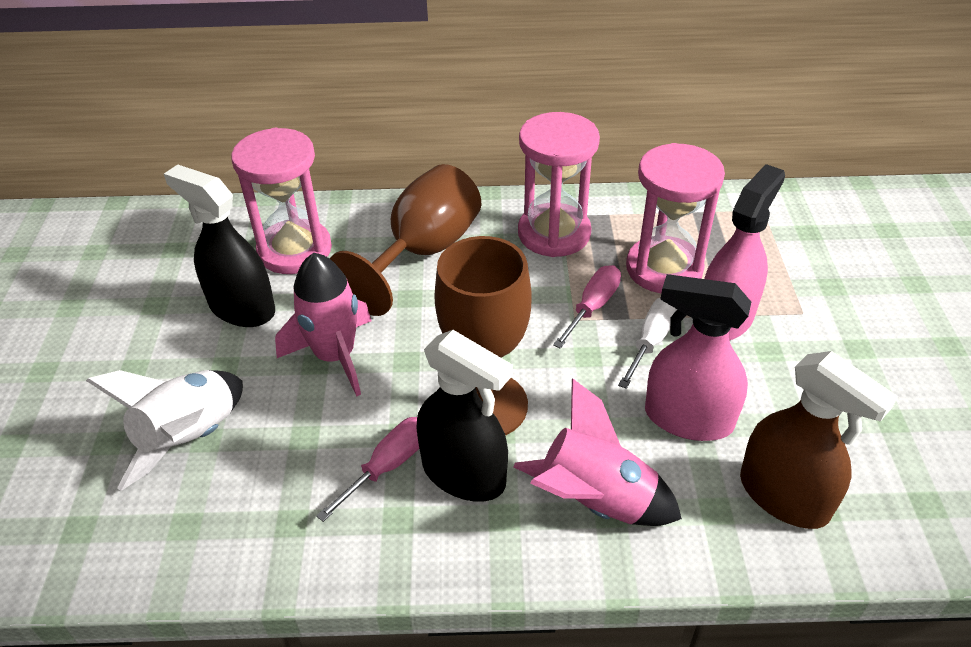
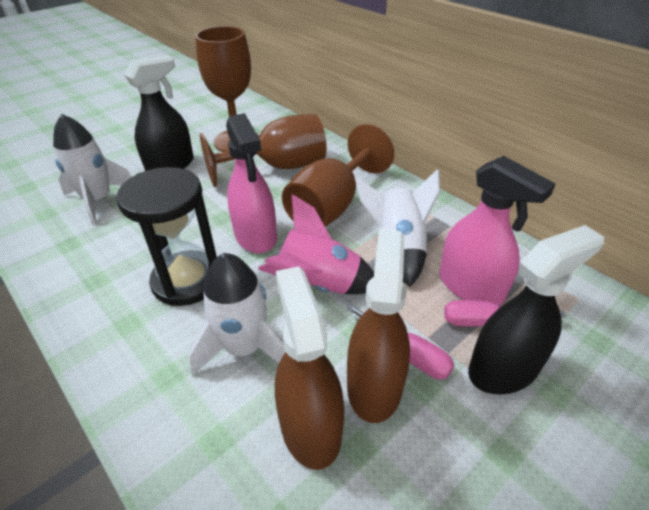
black hourglass: none = 0 -> [116,167,217,306] = 1
brown goblet: [330,164,481,316] [434,236,532,435] = 2 -> [195,26,259,152] [200,114,327,187] [282,124,394,227] = 3
brown spray bottle: [740,351,898,529] = 1 -> [275,266,344,470] [347,229,410,423] = 2
pink hourglass: [231,128,332,274] [518,112,600,257] [626,143,725,293] = 3 -> none = 0
pink rocket: [275,253,372,396] [513,379,682,526] = 2 -> [258,194,374,294] = 1
white rocket: [86,370,243,491] = 1 -> [53,114,131,225] [188,253,286,375] [355,169,440,287] = 3
white screwdriver: [618,298,677,389] = 1 -> none = 0

